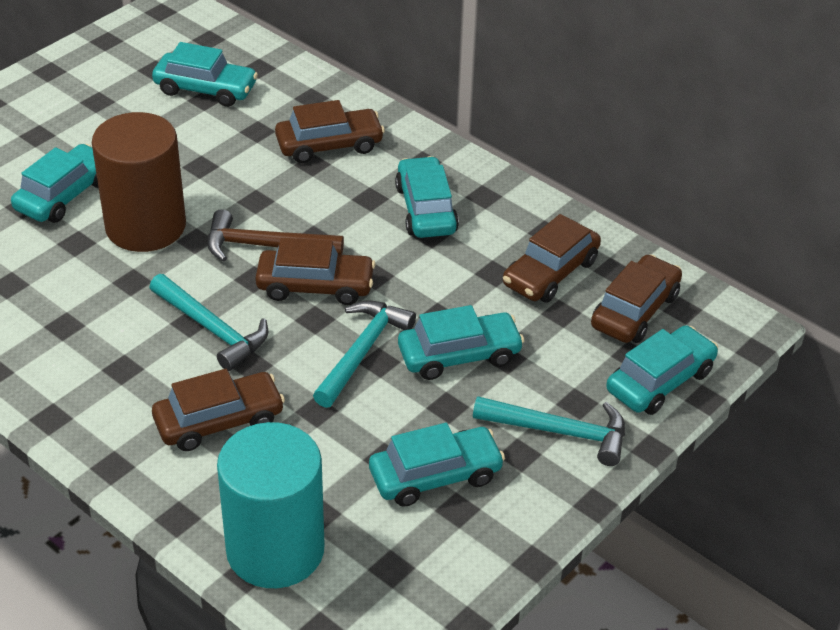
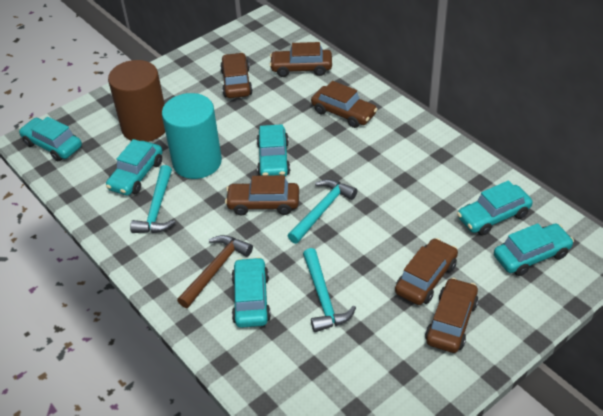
brown car: [152,369,285,451] [255,238,376,305] [275,100,385,163] [503,214,601,303] [591,254,682,343] = 5 -> [220,53,253,98] [225,175,299,216] [269,42,332,77] [311,81,377,128] [395,238,458,305] [425,278,479,353] = 6

